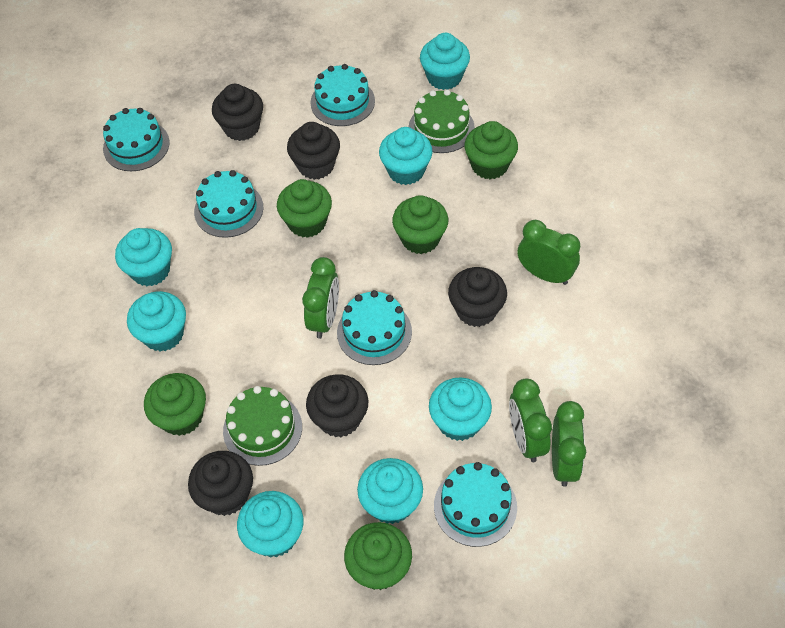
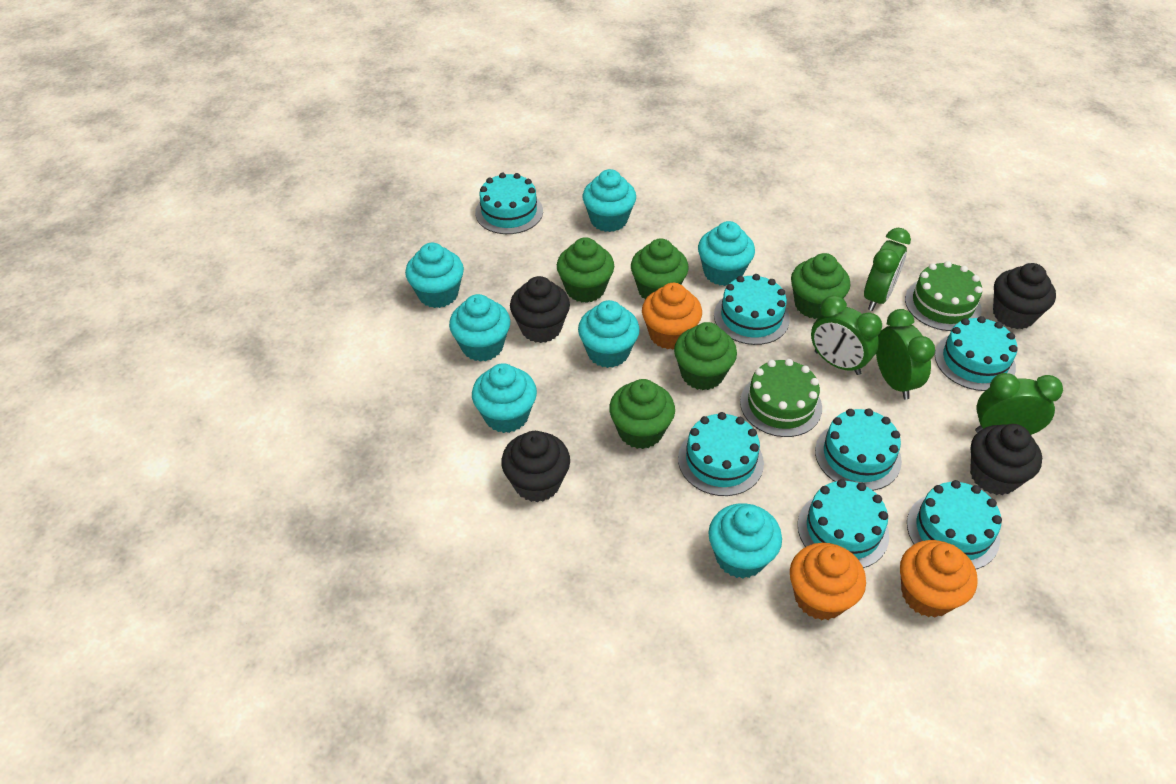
black cupcake: [188,451,253,516] [212,84,263,141] [287,122,340,180] [306,374,368,437] [448,267,507,327] = 5 -> [501,431,570,502] [510,276,570,343] [970,424,1042,495] [993,263,1056,329] = 4
orange cupcake: none = 0 -> [642,283,702,349] [790,543,866,620] [900,540,977,617] = 3
turquoise cake: [103,108,170,171] [194,170,263,238] [310,64,375,126] [337,290,412,365] [434,462,517,547] = 5 -> [475,173,543,234] [678,412,764,496] [714,274,790,345] [797,479,889,568] [815,408,902,491] [907,480,1002,569] [935,316,1018,391] = 7

